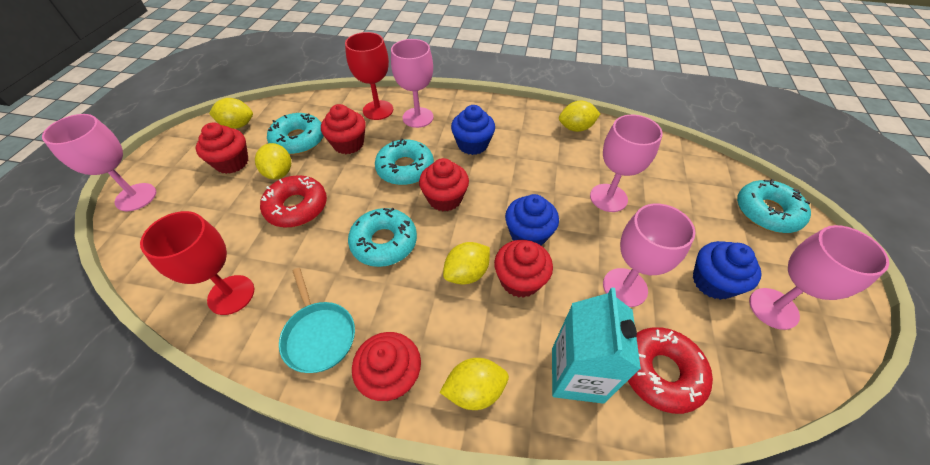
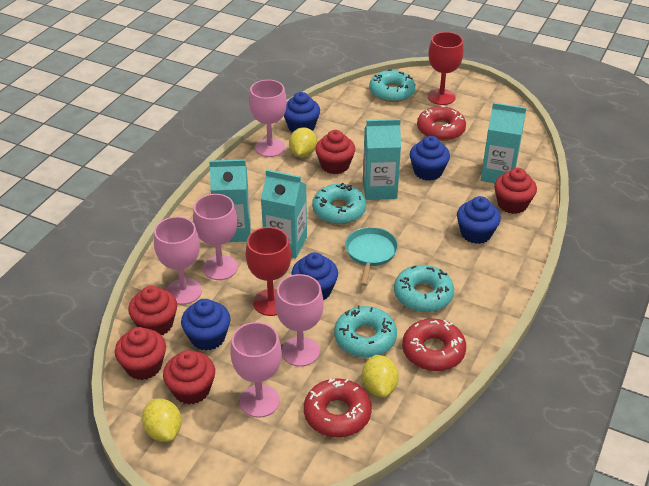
blue cupcake: [451,105,495,155] [505,194,559,246] [693,241,762,300] = 3 -> [181,299,231,351] [284,92,320,132] [292,252,338,300] [410,136,450,181] [457,196,501,244] = 5
red donut: [260,176,327,228] [628,327,713,414] = 2 -> [304,378,372,437] [402,319,466,371] [417,106,466,141] = 3
turquoise carton: [552,288,641,404] = 1 -> [209,159,250,242] [261,169,307,258] [363,119,401,200] [481,102,526,183] = 4
yellow lemon: [209,98,253,129] [255,143,291,180] [439,358,509,410] [443,242,490,285] [559,101,600,132] = 5 -> [142,398,182,442] [289,127,317,157] [362,355,399,398] = 3

